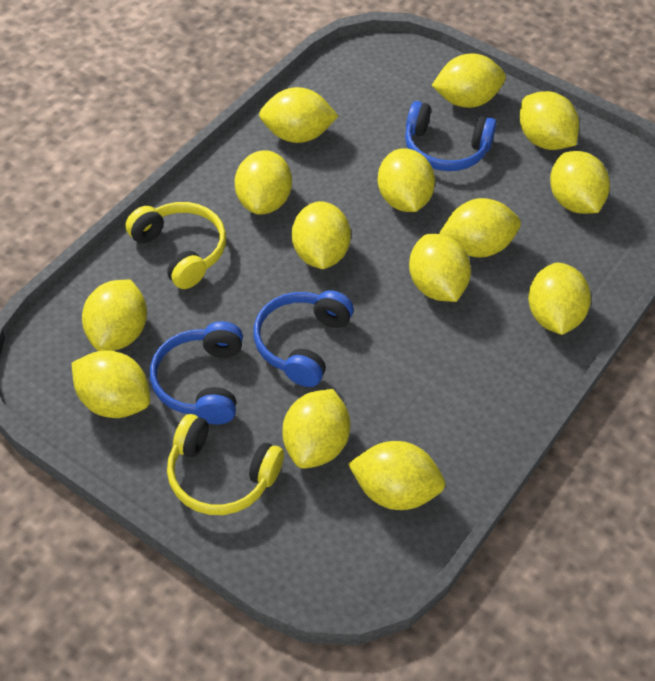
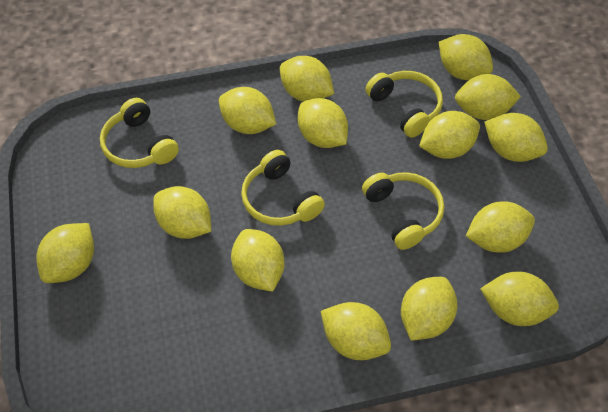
blue headphones: [150,321,243,424] [253,290,354,387] [405,101,497,171] = 3 -> none = 0
yellow headphones: [126,202,226,289] [167,414,284,515] = 2 -> [100,98,179,168] [241,150,325,226] [362,172,444,250] [365,71,443,138] = 4

